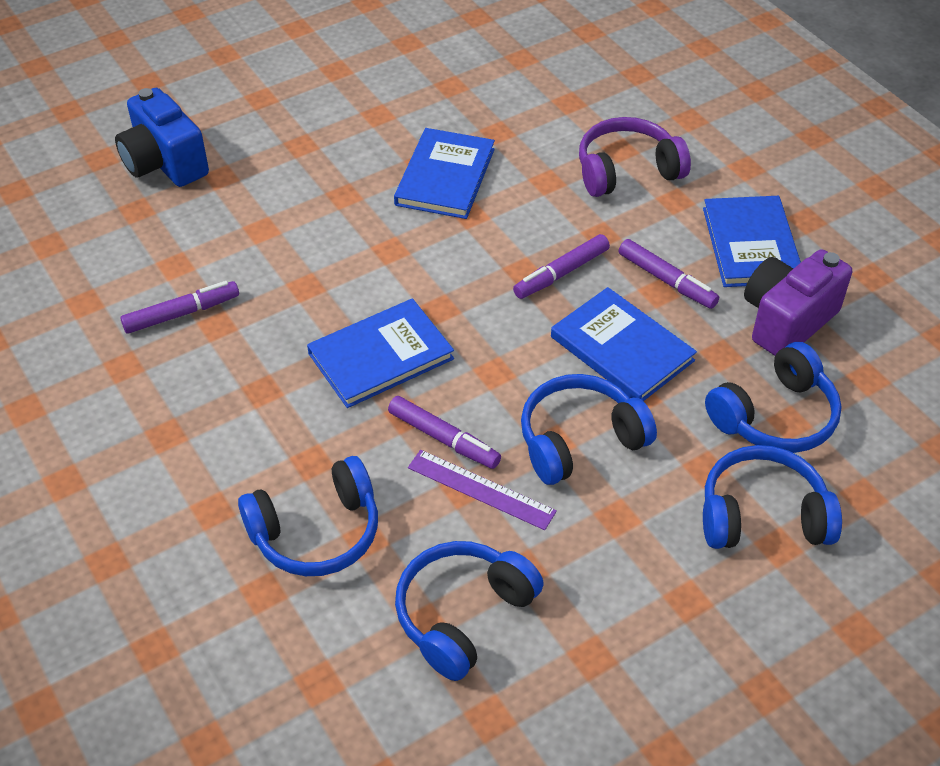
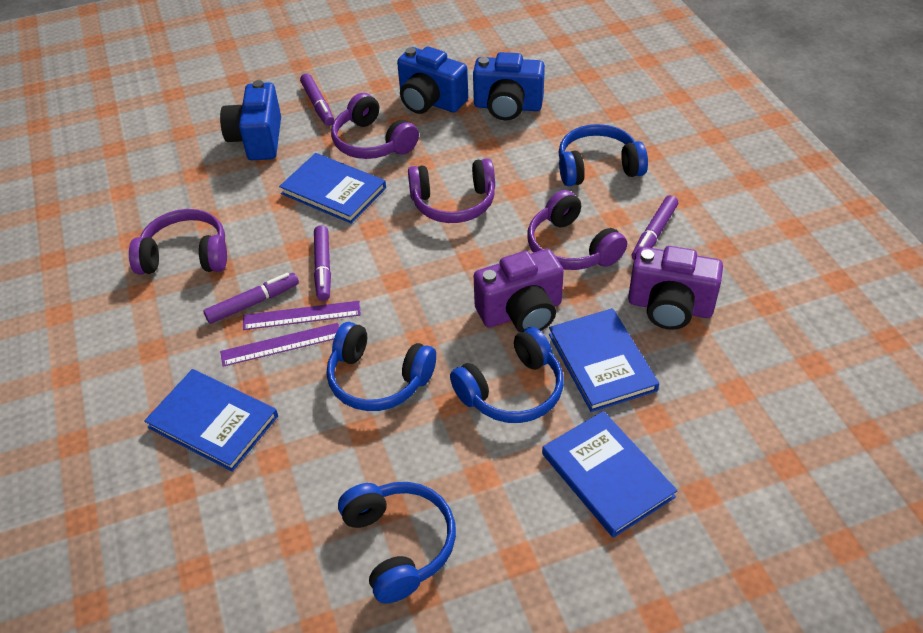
blue camera: [115,88,209,187] = 1 -> [220,80,281,160] [397,47,468,114] [473,52,545,120] = 3
blue headphones: [238,456,378,576] [395,541,544,681] [521,374,657,485] [703,445,842,549] [705,342,842,453] = 5 -> [327,322,436,411] [338,482,456,604] [450,327,564,423] [558,124,648,186] = 4
purple camera: [744,249,852,356] = 1 -> [474,249,564,332] [628,246,723,330] = 2
purple headphones: [579,117,691,197] = 1 -> [129,209,227,275] [331,93,419,159] [408,158,495,223] [528,190,627,270] = 4
purple ruler: [408,450,557,530] = 1 -> [220,323,339,367] [243,301,361,330] = 2

